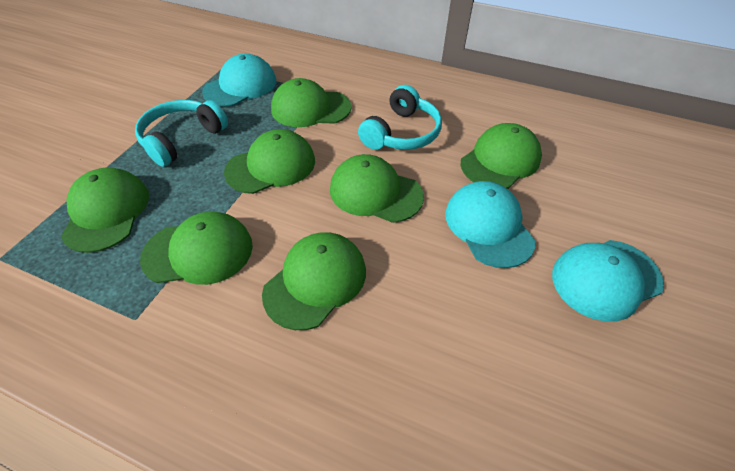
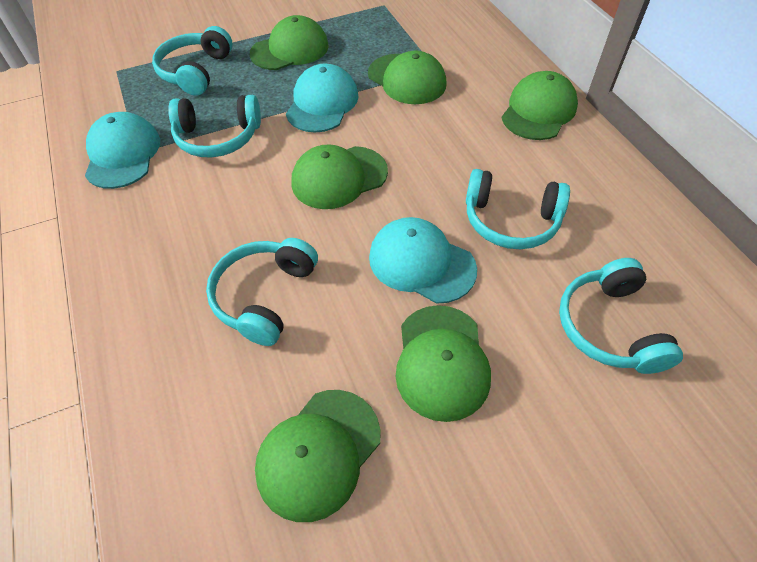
green cap: [61,167,149,253] [140,212,253,285] [224,129,315,194] [262,232,366,330] [271,78,351,127] [330,154,424,223] [461,123,542,189] = 7 -> [250,15,329,70] [255,390,381,522] [292,144,388,209] [368,51,447,104] [396,305,491,422] [502,71,578,140] = 6
turquoise headphones: [135,100,228,167] [358,85,442,150] = 2 -> [152,26,233,96] [168,95,261,157] [206,238,318,346] [466,169,570,249] [559,258,683,374] = 5

